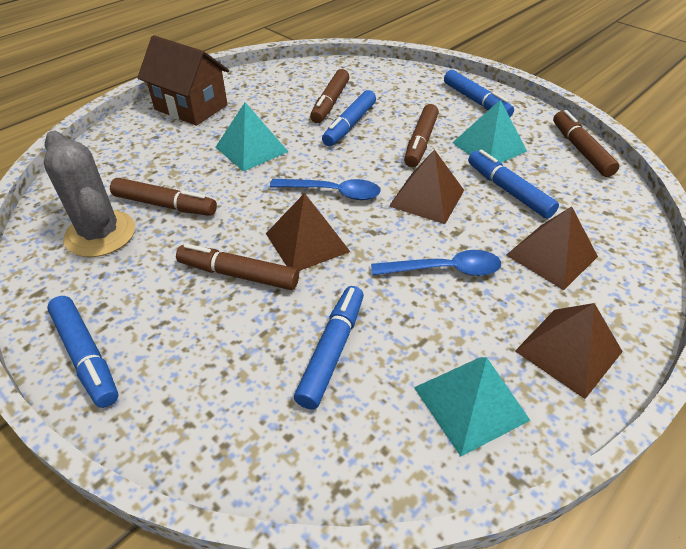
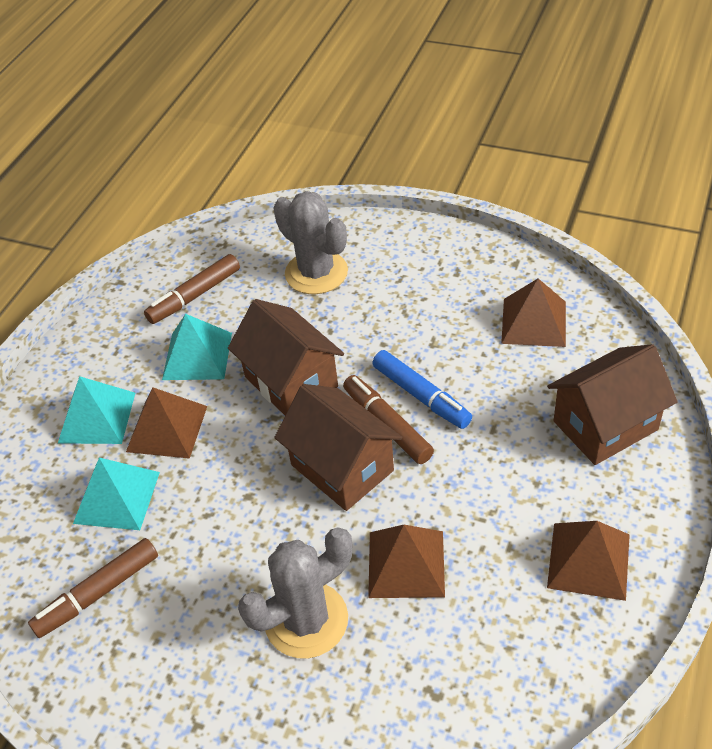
blue marker: [47,296,118,408] [294,286,364,410] [322,90,376,146] [444,70,514,117] [468,149,559,219] = 5 -> [372,350,472,429] = 1
blue spoon: [270,179,381,200] [371,250,501,276] = 2 -> none = 0
brown house: [137,35,229,126] = 1 -> [228,299,344,415] [274,384,402,511] [547,344,677,465] = 3
brown marker: [110,178,217,216] [176,244,299,290] [310,69,349,123] [404,104,439,167] [553,110,620,177] = 5 -> [28,538,158,638] [144,254,240,324] [343,375,434,464] = 3
grey cactus: [44,131,135,257] = 1 -> [238,527,352,659] [273,191,348,294] = 2

